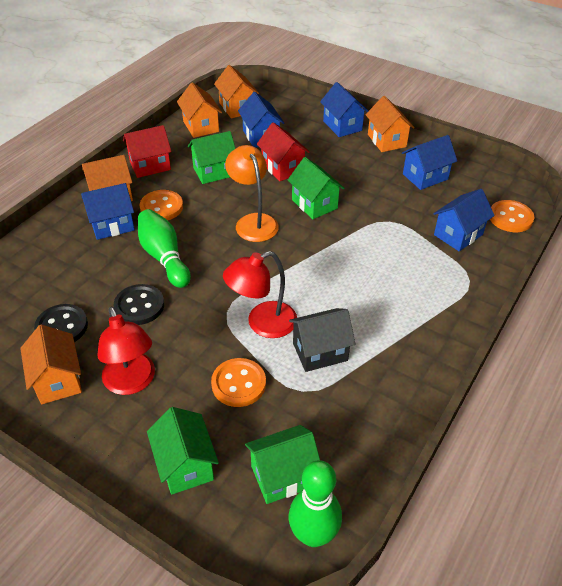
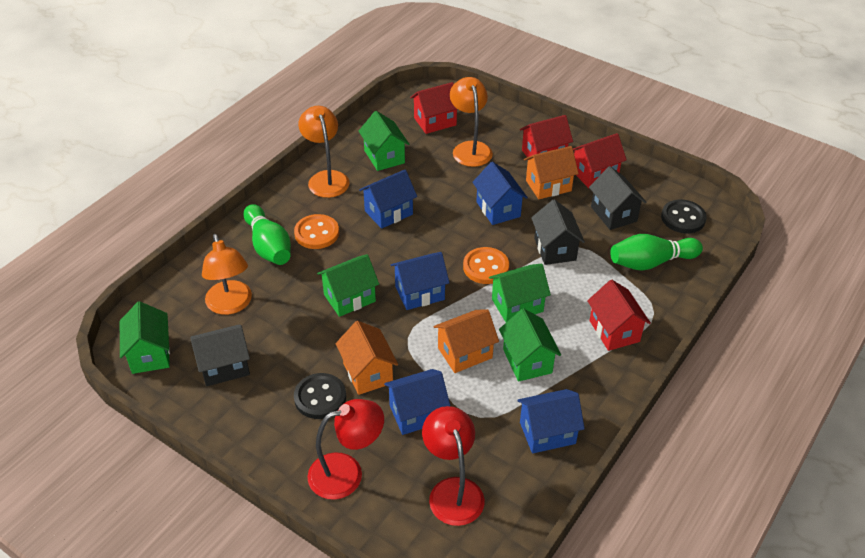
black house: [289,308,356,372] = 1 -> [191,324,250,386] [531,199,585,265] [589,166,647,230] = 3
green house: [147,407,219,495] [188,131,236,184] [245,425,320,504] [288,157,344,219] = 4 -> [120,301,170,374] [317,254,379,317] [359,111,409,171] [489,264,551,322] [499,308,561,382] = 5
orange button: [140,190,183,220] [211,358,266,407] [490,200,534,232] = 3 -> [294,214,339,249] [463,247,509,284] = 2
orange house: [20,325,82,404] [82,155,133,201] [177,82,222,138] [214,65,259,118] [366,96,415,152] = 5 -> [336,321,398,395] [433,309,499,373] [524,146,579,199] = 3
orange lamp: [225,145,279,242] = 1 -> [202,234,252,315] [298,106,350,198] [450,77,493,167] = 3
red house: [123,125,172,178] [257,122,310,181] = 2 -> [410,82,457,134] [520,115,573,160] [573,133,627,188] [587,280,651,351] = 4

